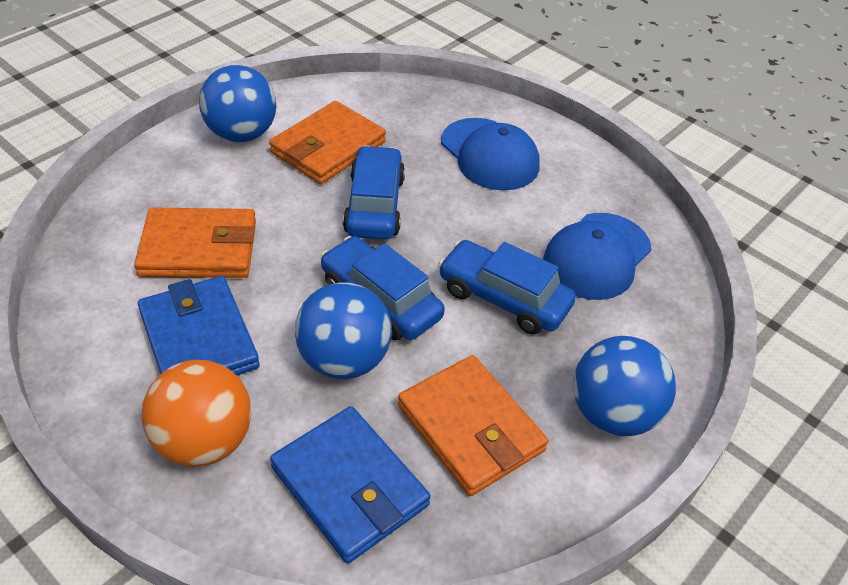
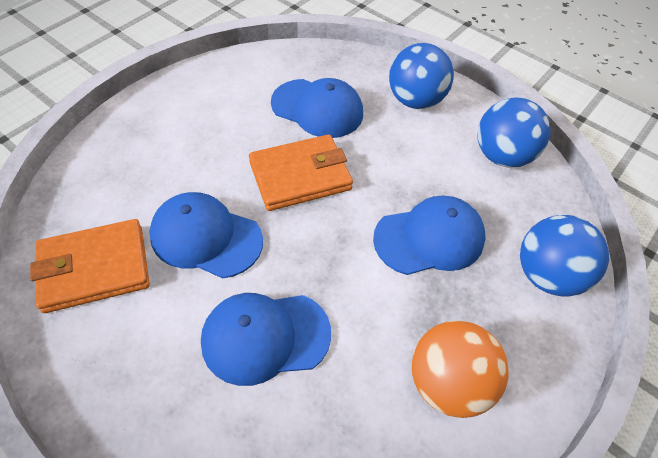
blue cap: [441,118,540,191] [543,213,652,300] = 2 -> [149,192,263,278] [201,293,331,386] [271,78,363,138] [373,196,486,275] = 4
blue car: [320,236,445,340] [343,145,405,240] [438,240,576,335] = 3 -> none = 0
blue wallet: [138,276,260,375] [270,406,431,563] = 2 -> none = 0
orange wallet: [134,207,256,278] [269,101,386,184] [398,355,548,496] = 3 -> [30,219,150,313] [249,134,353,211] = 2

